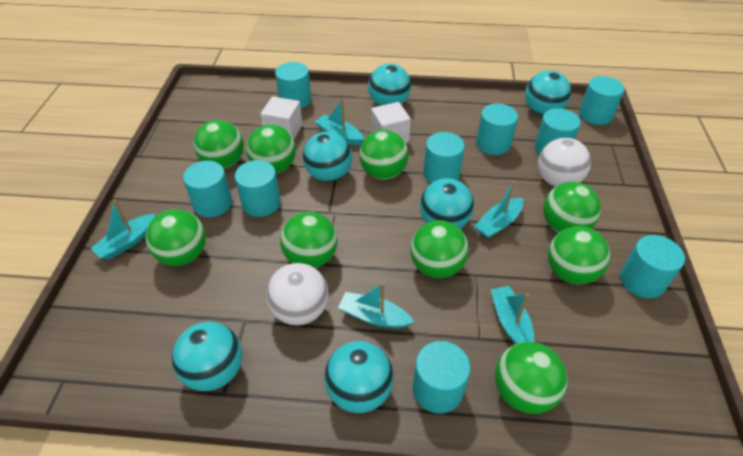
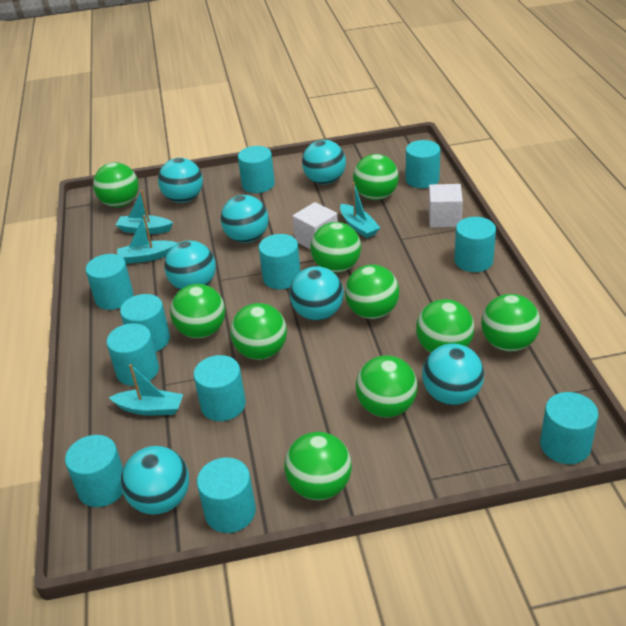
green ball: [145,209,206,266] [194,120,244,168] [246,124,296,173] [280,212,338,268] [359,130,409,180] [410,220,469,278] [495,342,567,414] [543,182,601,233] [548,226,611,285] = 9 -> [93,162,139,207] [170,284,225,338] [230,303,287,360] [284,432,352,500] [310,222,361,273] [345,264,399,319] [353,154,399,200] [356,355,417,418] [416,299,474,353] [481,294,541,352] = 10
turquoise ball: [172,322,243,391] [303,132,352,182] [324,341,394,413] [368,64,411,106] [420,178,474,229] [525,70,571,115] = 6 -> [121,446,189,515] [158,158,203,203] [164,241,216,290] [220,195,269,243] [290,266,344,321] [302,140,346,184] [422,344,484,405] = 7
turquoise boat: [90,200,156,260] [315,99,364,145] [338,283,414,328] [474,181,523,238] [491,286,534,344] = 5 -> [109,364,183,415] [116,190,173,234] [117,215,178,264] [340,183,380,238] = 4
turquoise cylinder: [183,161,232,217] [235,160,281,217] [275,62,311,109] [413,341,470,414] [423,132,465,183] [476,103,518,155] [535,108,581,155] [579,76,625,125] [620,235,685,299] = 9 -> [65,435,123,507] [86,254,134,310] [106,323,159,386] [120,294,170,352] [193,355,246,421] [197,457,256,533] [238,146,275,193] [259,234,301,289] [406,140,440,188] [454,217,496,272] [540,392,598,464] = 11
white ball: [266,263,329,325] [538,138,591,187] = 2 -> none = 0

